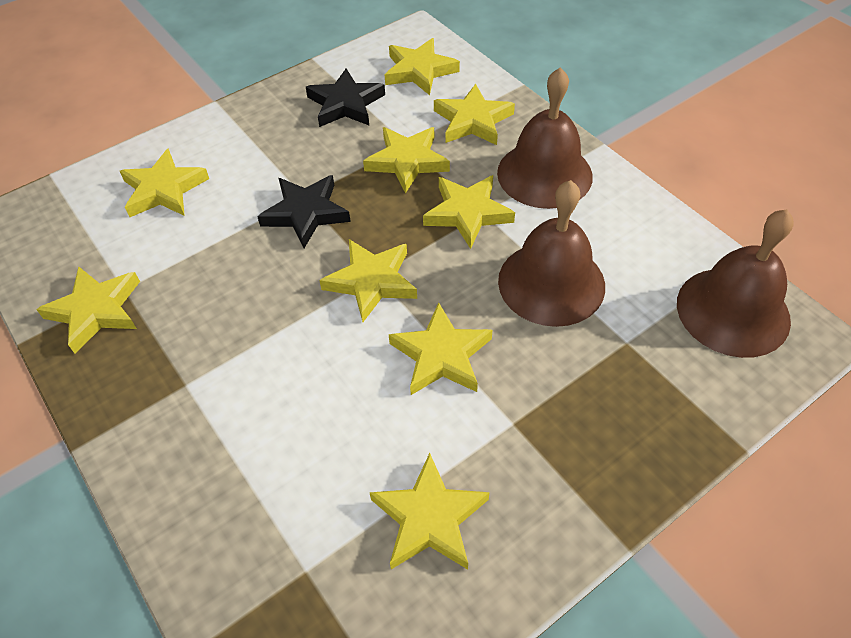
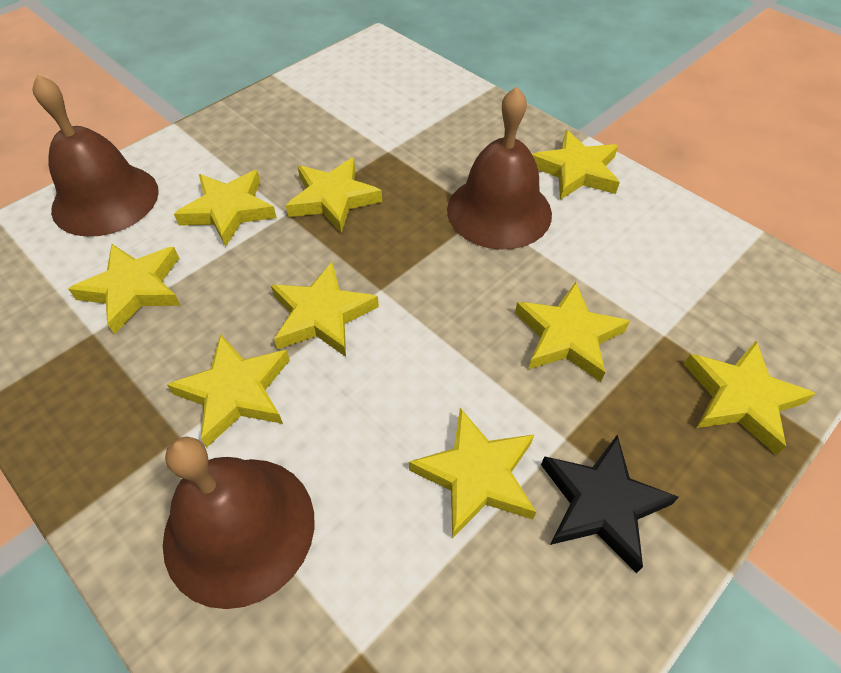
black star: [257,175,351,248] [306,69,385,127] = 2 -> [541,434,679,573] = 1

